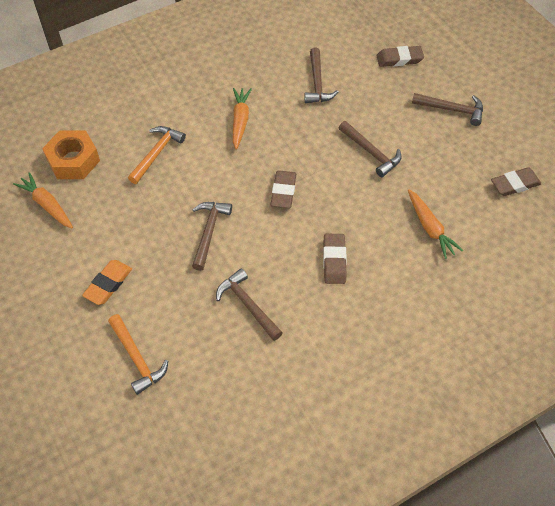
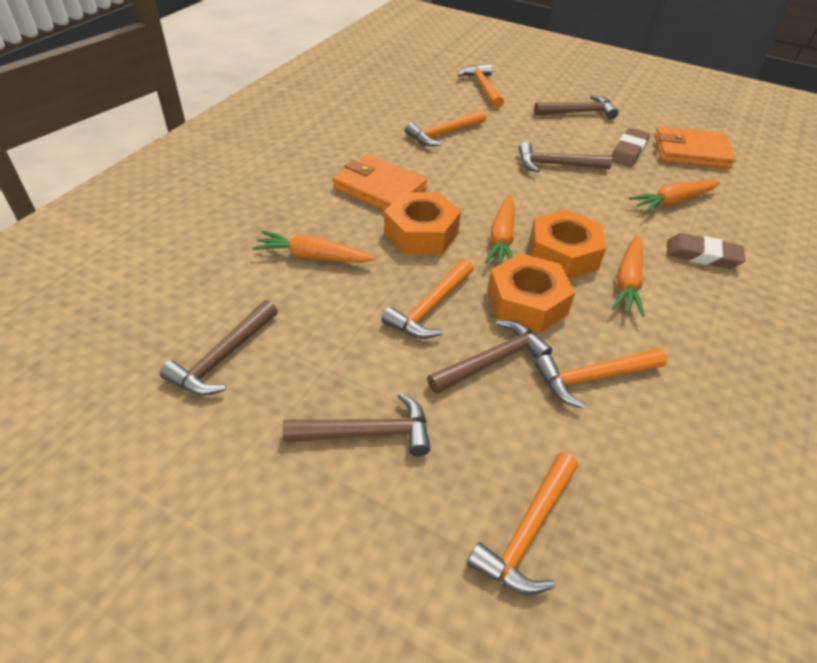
brown eraser: [270,170,296,208] [323,234,347,284] [376,46,424,67] [491,167,541,196] = 4 -> [612,128,650,167] [667,233,745,269] = 2
orange carrot: [13,172,73,228] [233,88,252,150] [408,189,463,259] = 3 -> [252,231,376,263] [485,194,514,265] [612,234,645,317] [629,180,720,213] = 4
orange eraser: [82,260,132,305] = 1 -> none = 0
orange hammer: [108,314,168,395] [128,126,186,184] = 2 -> [382,259,474,339] [405,110,486,146] [458,64,504,108] [467,452,578,595] [534,348,667,408] = 5
orange nut: [42,131,100,179] = 1 -> [384,192,461,254] [487,253,575,333] [529,209,606,279] = 3
orange wallet: none = 0 -> [333,154,427,211] [655,126,736,169] = 2

